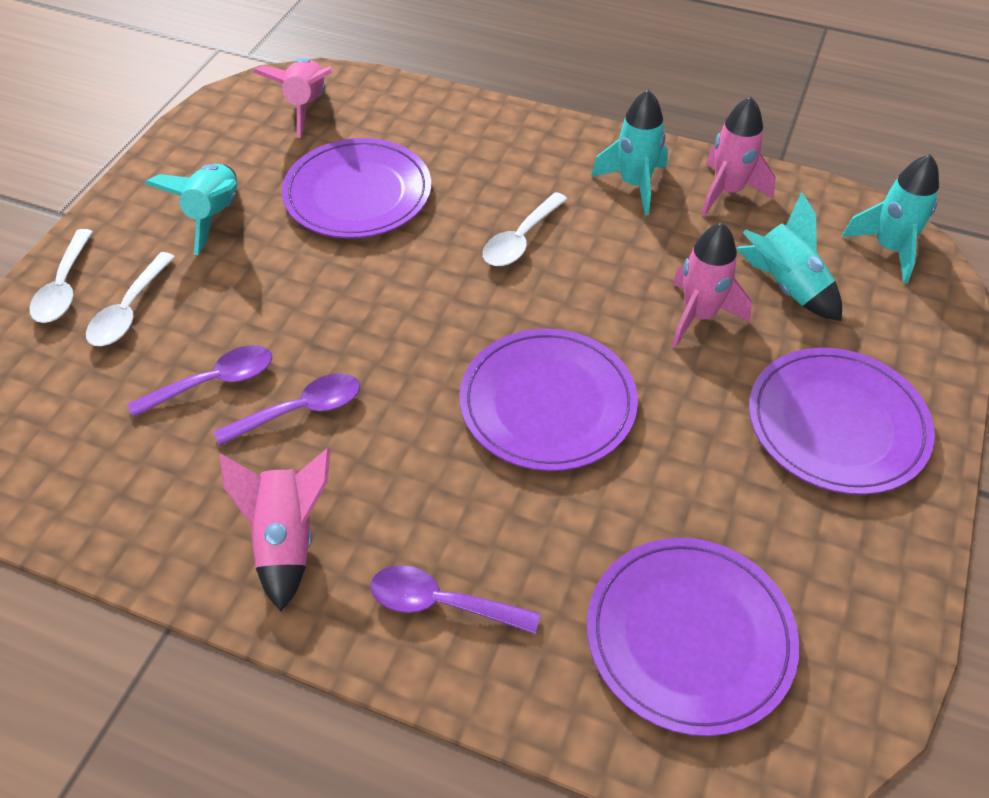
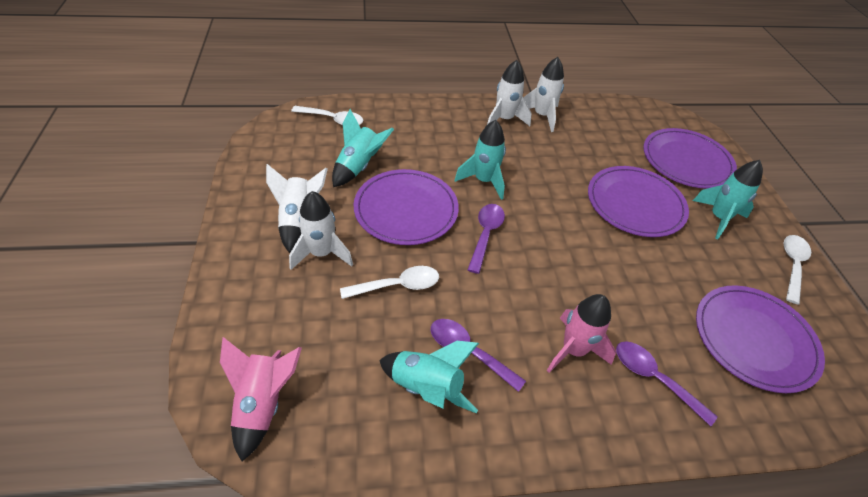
pink rocket: [220,448,331,611] [253,58,333,138] [672,223,752,348] [701,97,776,216] = 4 -> [220,337,302,461] [547,294,616,373] = 2
white rocket: none = 0 -> [266,164,328,253] [289,191,353,270] [487,60,532,126] [523,57,564,132] = 4

